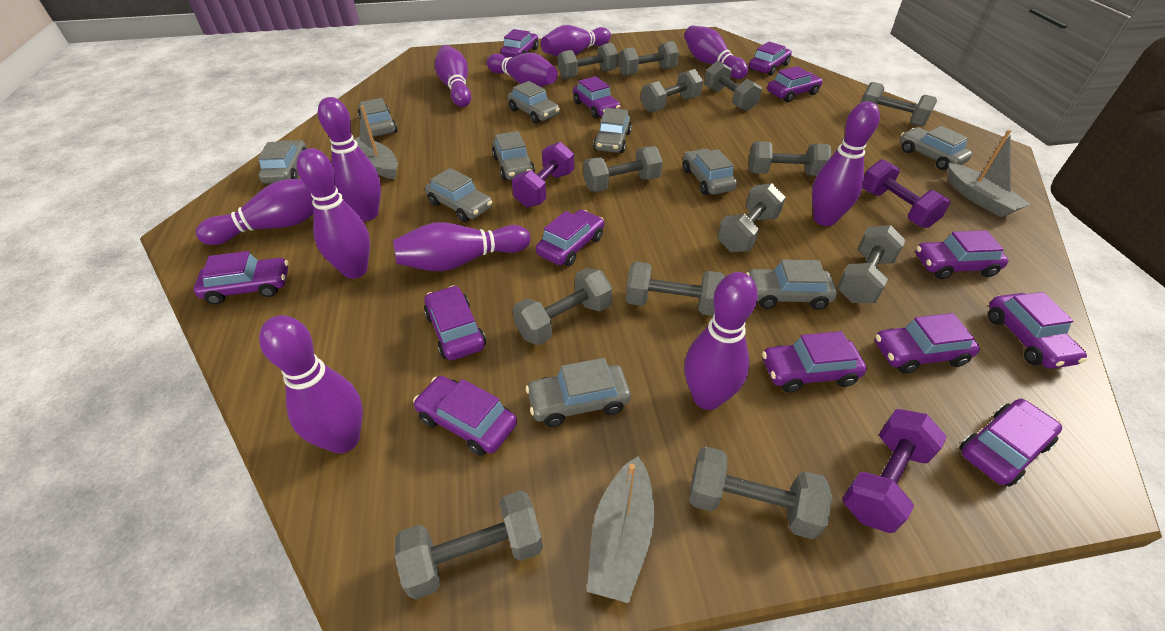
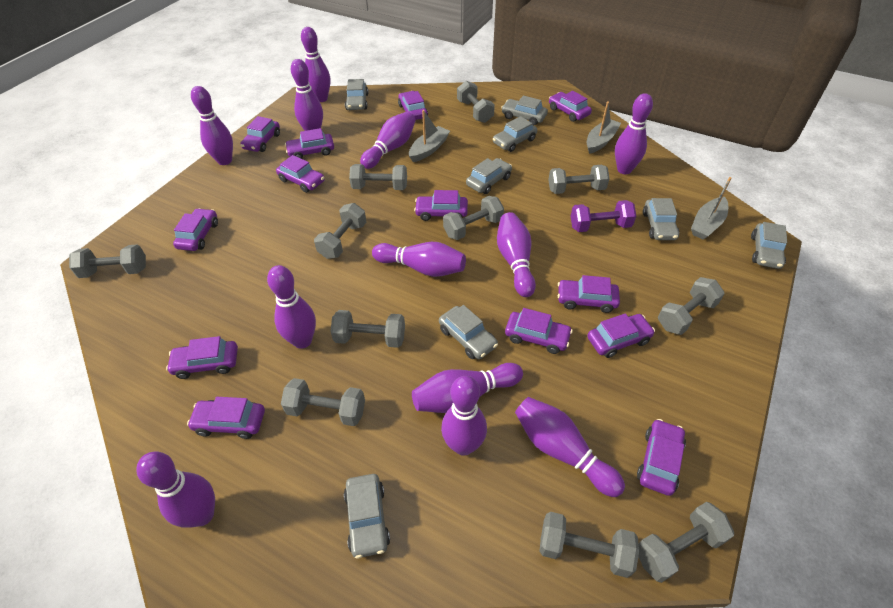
grey car: [258,140,307,184] [358,98,397,137] [425,168,492,222] [492,131,535,181] [507,81,560,124] [526,358,631,427] [593,108,632,153] [683,149,737,195] [746,259,837,310] [900,126,972,170] = 10 -> [344,474,390,558] [345,79,369,110] [439,305,498,359] [466,158,512,194] [493,116,537,152] [501,96,548,125] [643,198,679,240] [751,222,788,269] = 8
grey dumbbell: [395,491,543,599] [513,268,612,345] [558,43,618,79] [583,146,663,192] [618,41,679,76] [626,262,725,316] [641,69,703,112] [689,446,832,539] [704,61,762,111] [717,183,786,252] [749,141,831,176] [837,225,906,303] [861,82,937,127] = 13 -> [69,244,146,278] [281,378,365,426] [314,203,366,259] [330,310,405,348] [349,164,407,190] [443,196,504,240] [457,81,495,123] [539,512,639,578] [548,165,610,194] [638,502,734,583] [658,277,725,335] = 11
purple bowling pin: [196,179,314,245] [259,315,363,454] [297,148,370,279] [318,97,381,221] [393,222,531,271] [435,45,471,107] [487,53,557,87] [541,25,611,57] [684,25,748,79] [684,272,758,410] [812,101,880,226] = 11 -> [136,452,215,528] [191,86,233,165] [267,265,316,349] [291,59,323,131] [301,27,330,102] [360,111,416,169] [372,242,466,277] [412,363,523,413] [441,376,487,456] [497,212,536,297] [515,397,625,497] [615,93,653,174] = 12
purple dumbbell: [512,142,574,207] [842,409,947,533] [863,159,950,228] = 3 -> [571,200,636,232] = 1

